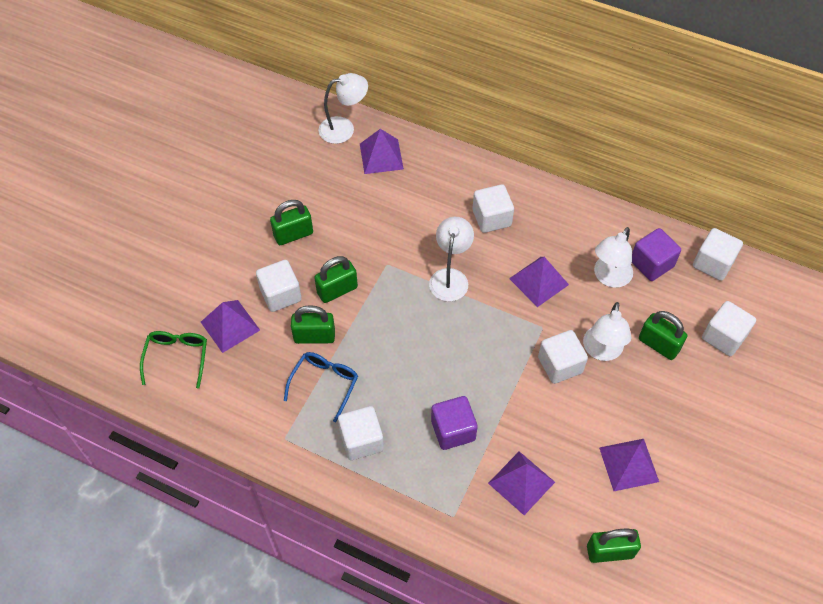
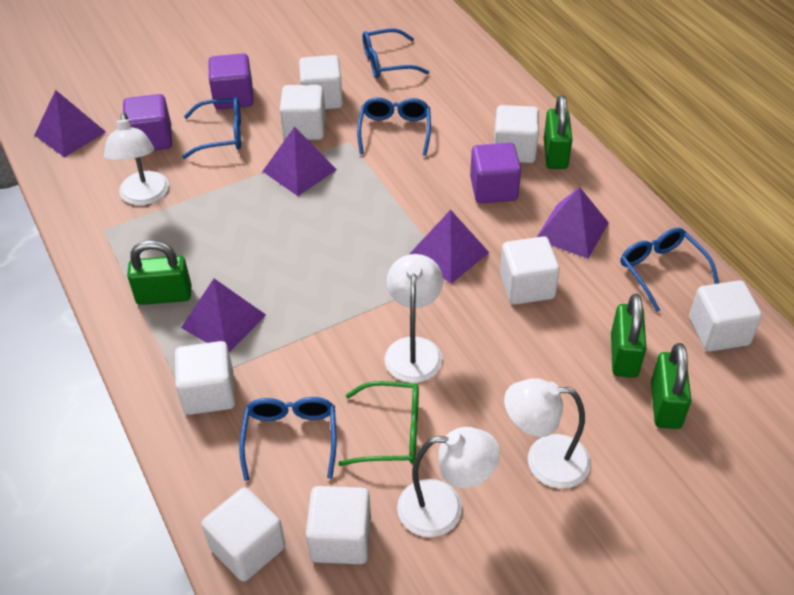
blue glasses: [284,352,358,422] = 1 -> [182,97,241,159] [239,397,336,481] [357,97,431,156] [363,29,429,78] [620,228,719,312] = 5
green padlock: [270,200,313,245] [291,305,335,344] [314,256,358,303] [587,529,641,563] [639,311,687,360] = 5 -> [127,240,192,305] [544,95,573,169] [611,294,646,378] [651,343,692,429] = 4
purple cube: [431,396,478,450] [632,228,681,281] = 2 -> [123,94,172,151] [208,53,254,109] [470,143,521,203] = 3
white cube: [256,260,302,312] [338,406,384,460] [472,184,514,233] [538,330,588,384] [693,228,743,281] [702,301,756,356] = 6 -> [175,341,235,415] [202,487,285,582] [280,85,326,140] [299,55,343,109] [306,486,371,564] [494,105,539,163] [500,236,560,305] [689,280,762,352] = 8

